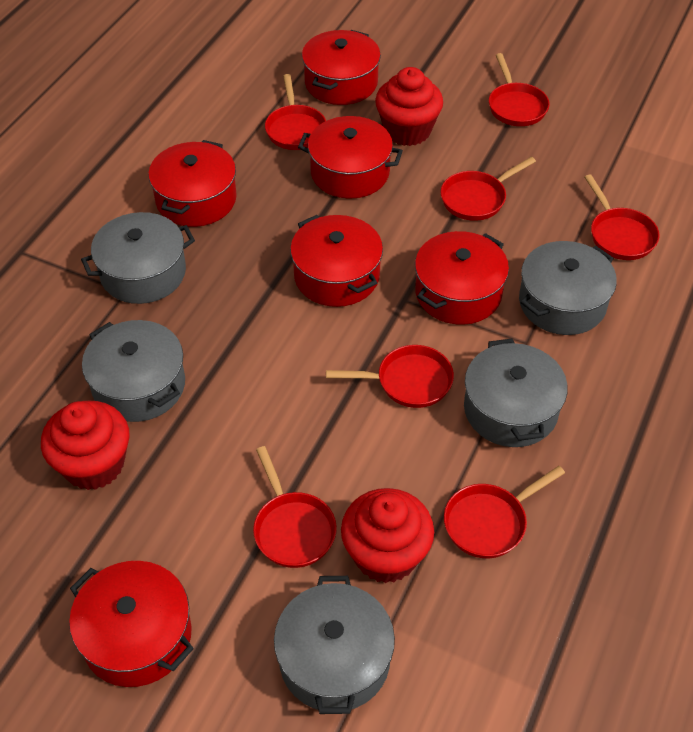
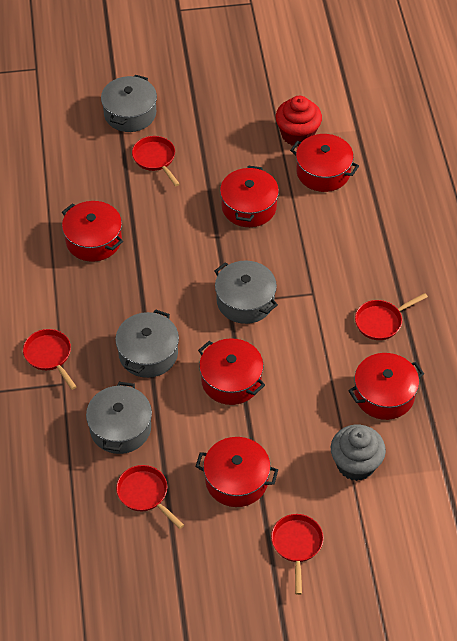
grey cupcake: none = 0 -> [331,425,386,481] = 1
grey pot: [81,212,195,304] [82,320,185,422] [274,576,395,714] [464,339,568,447] [519,241,617,335] = 5 -> [86,382,152,454] [101,75,157,132] [115,310,179,378] [214,260,278,324] = 4
red cupcake: [41,401,130,490] [341,488,434,583] [375,67,443,146] = 3 -> [275,96,322,146] = 1
red pan: [253,446,337,568] [265,74,326,150] [326,345,454,408] [440,157,536,221] [444,466,565,558] [489,53,550,126] [584,174,660,260] = 7 -> [23,329,77,390] [116,465,184,529] [132,136,180,186] [271,514,324,595] [355,293,428,340] = 5

